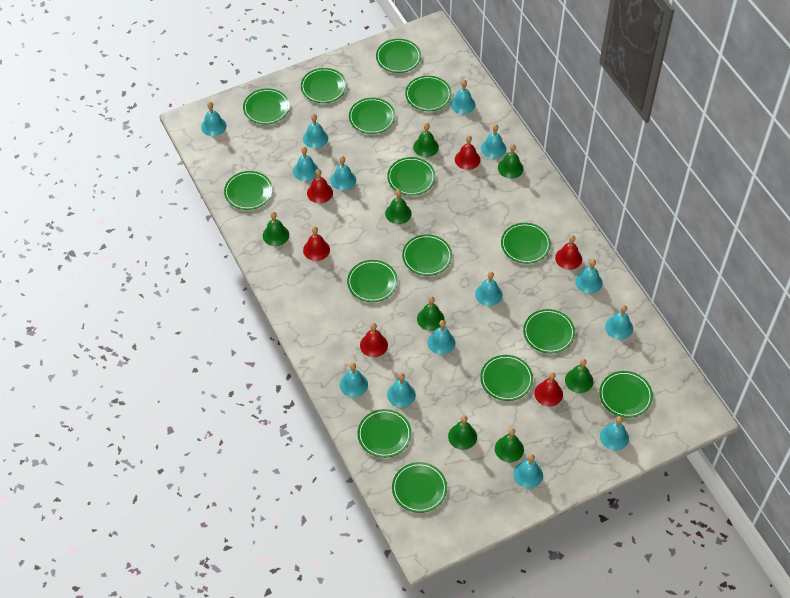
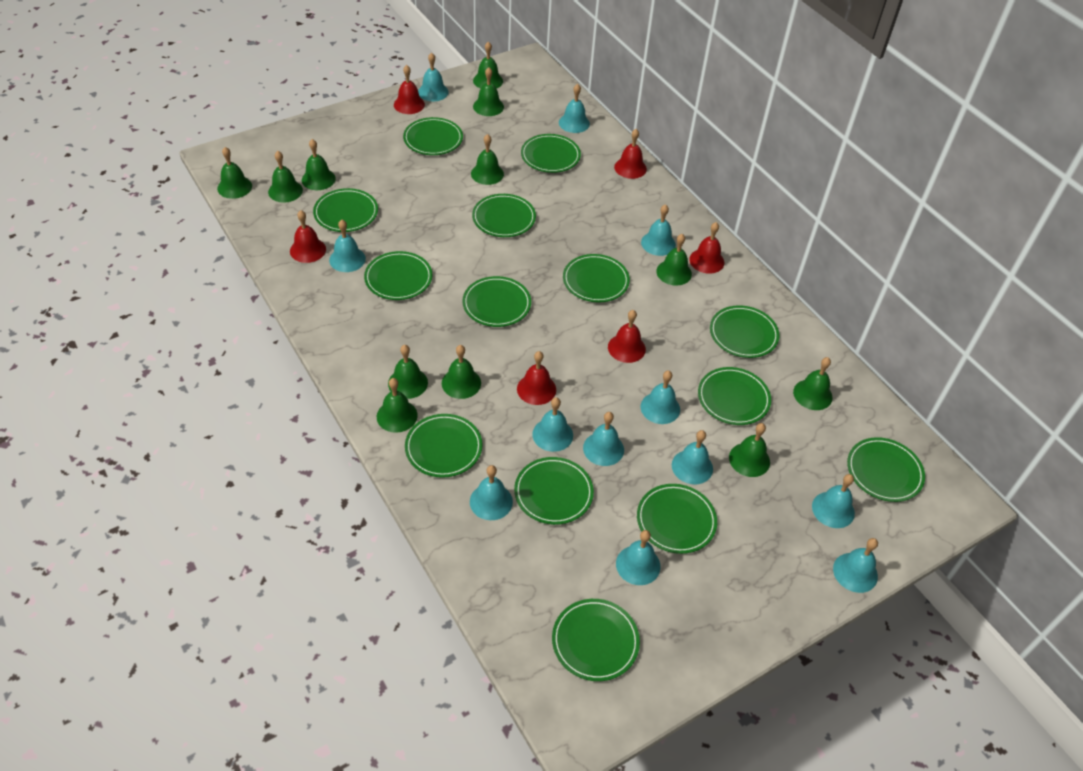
green bell: [263,212,289,246] [385,190,412,224] [413,123,439,157] [417,296,445,331] [448,415,477,450] [495,428,524,462] [498,144,524,179] [565,359,593,393] = 8 -> [217,147,252,199] [268,151,303,203] [302,139,336,190] [377,378,418,433] [388,345,428,399] [442,345,481,399] [471,134,504,185] [473,42,503,89] [473,67,504,116] [656,234,692,286] [729,423,770,477] [793,357,832,410] = 12
green plate: [224,171,273,210] [243,88,290,125] [301,68,347,103] [347,260,398,302] [349,98,395,134] [358,409,412,458] [376,39,421,73] [387,157,435,196] [392,462,447,513] [402,234,452,276] [405,76,452,111] [480,355,533,401] [501,223,551,264] [523,309,575,354] [599,371,653,418] = 15 -> [313,188,378,232] [364,251,433,300] [403,117,463,155] [405,414,483,478] [462,276,531,327] [472,194,536,237] [514,457,594,525] [521,134,581,173] [552,599,640,681] [563,254,630,302] [637,484,717,554] [698,367,771,425] [710,305,779,358] [847,437,925,502] = 14
turquoise bell: [201,102,226,136] [293,147,319,181] [303,114,328,148] [330,156,356,191] [340,363,368,397] [387,373,416,407] [428,320,455,355] [450,80,475,114] [475,272,502,306] [481,124,506,159] [513,454,543,488] [575,259,603,294] [600,416,629,451] [605,305,633,339] = 14 -> [329,220,366,272] [418,52,449,102] [470,465,513,520] [532,397,573,452] [559,84,590,133] [583,412,624,466] [616,530,661,585] [641,204,676,256] [641,371,680,424] [672,430,713,484] [812,474,855,528] [833,538,878,593] = 12

